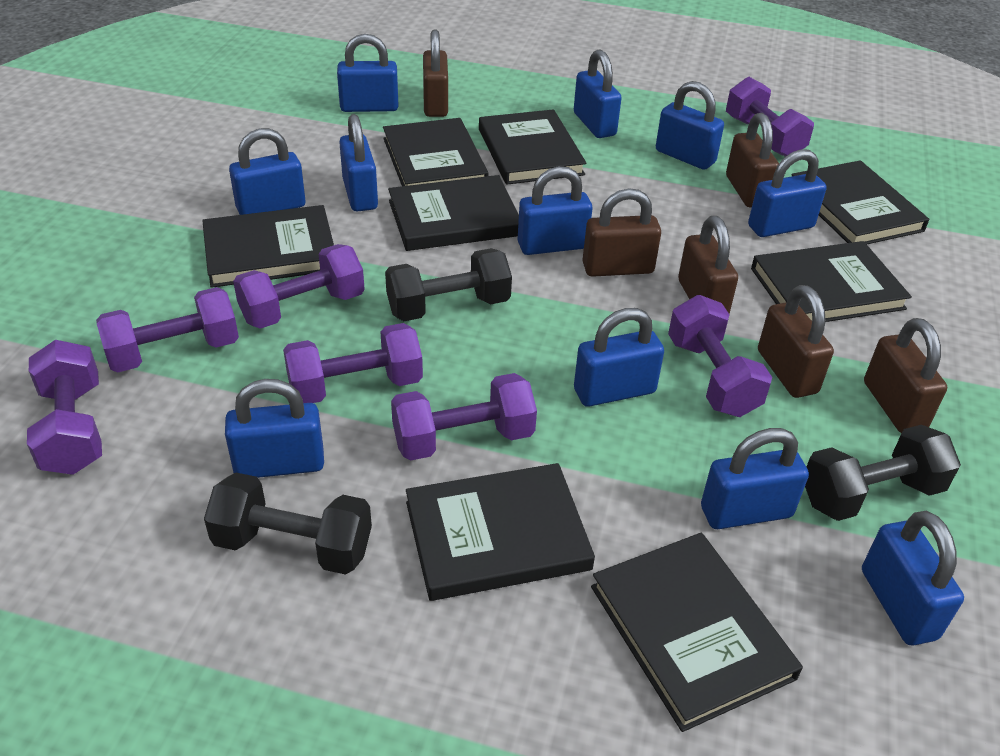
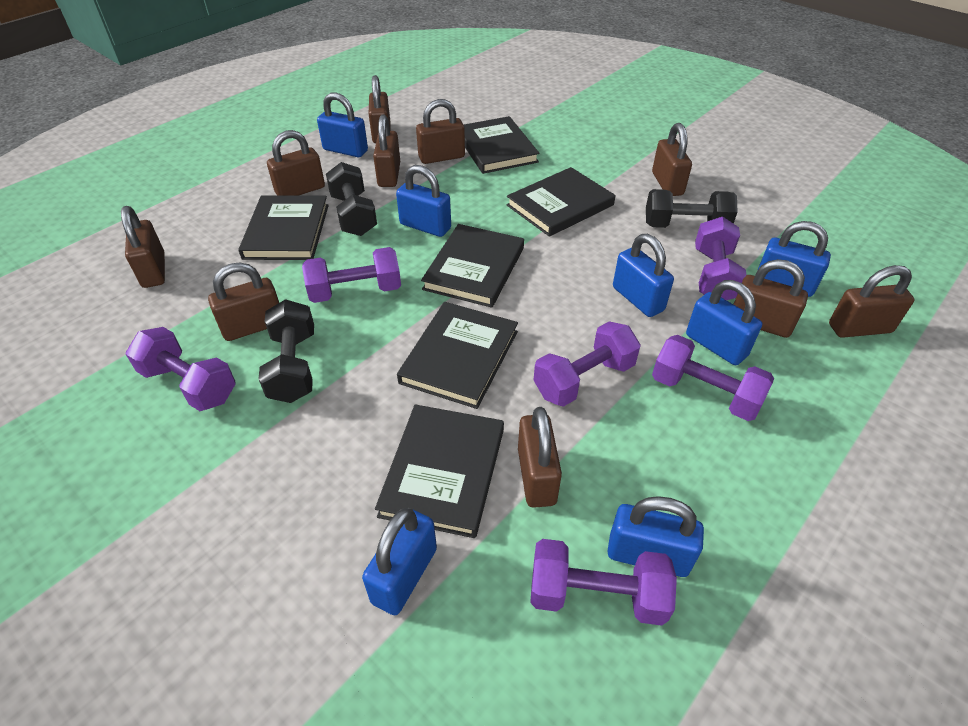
black book: [202,205,334,288] [383,118,489,186] [388,175,519,251] [406,463,595,601] [479,109,586,185] [591,533,803,732] [751,241,912,322] [791,160,929,244] = 8 -> [238,195,329,260] [375,404,504,538] [397,302,518,409] [421,224,524,308] [464,116,539,174] [507,167,615,237] = 6
blue padlock: [225,379,324,478] [229,128,305,215] [337,34,399,112] [339,114,378,212] [518,166,592,255] [574,50,622,138] [574,308,664,407] [656,81,724,170] [701,428,809,529] [748,149,827,237] [862,511,964,646] = 11 -> [317,92,368,157] [362,508,437,615] [396,165,451,237] [608,496,704,577] [613,234,674,317] [686,280,762,365] [757,221,831,297] = 7
brown padlock: [423,30,448,117] [582,188,661,277] [678,216,738,314] [726,113,779,207] [758,285,834,398] [864,318,947,433] = 6 -> [121,206,165,288] [208,262,279,341] [267,130,325,196] [369,75,391,143] [373,115,400,187] [416,99,465,164] [518,407,562,508] [652,123,692,196] [734,259,808,338] [829,265,915,338] = 10
purple dumbbell: [27,340,102,475] [96,287,239,373] [233,244,365,329] [283,323,423,403] [391,373,537,461] [668,295,772,417] [726,77,814,157] = 7 -> [126,327,236,411] [302,247,401,303] [530,539,677,626] [534,321,641,407] [652,335,774,421] [695,217,747,300] = 6

